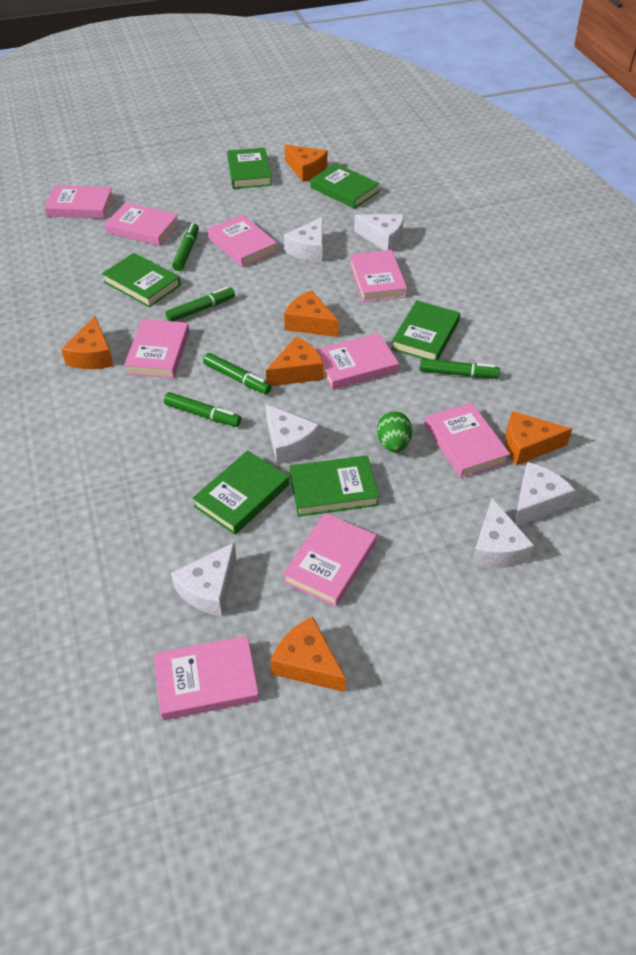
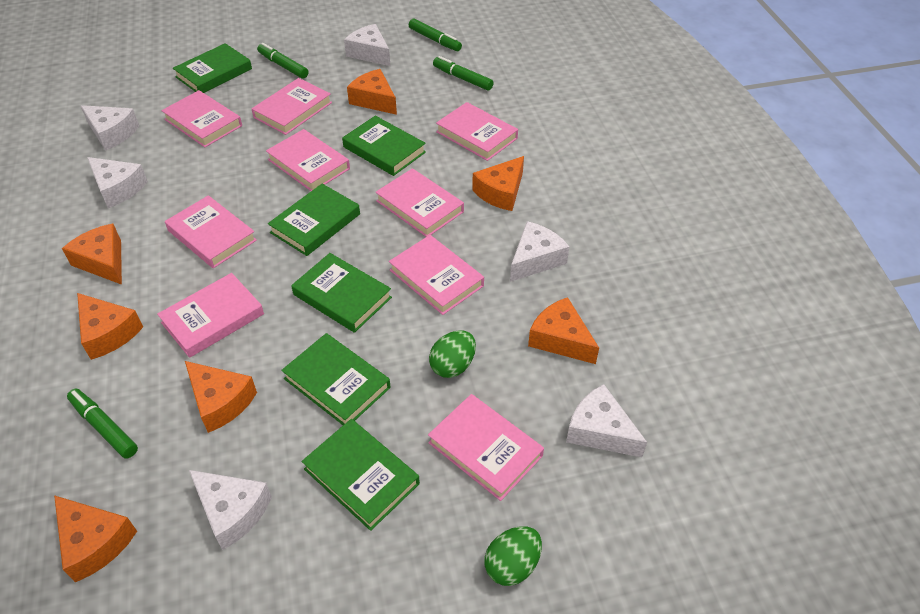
green egg: [377,411,412,452] = 1 -> [429,331,476,378] [485,526,542,586] = 2
green marker: [164,392,241,427] [165,287,235,321] [172,223,199,271] [203,353,271,394] [420,358,500,378] = 5 -> [67,388,138,459] [257,43,308,79] [409,18,462,51] [433,56,494,91] = 4
orange cheese: [61,316,114,369] [266,337,324,386] [270,617,346,692] [284,290,339,337] [285,144,327,182] [505,411,572,466] = 6 -> [54,495,137,582] [62,224,122,285] [77,293,143,360] [185,361,257,433] [347,69,397,115] [472,156,524,211] [528,297,599,364] = 7

